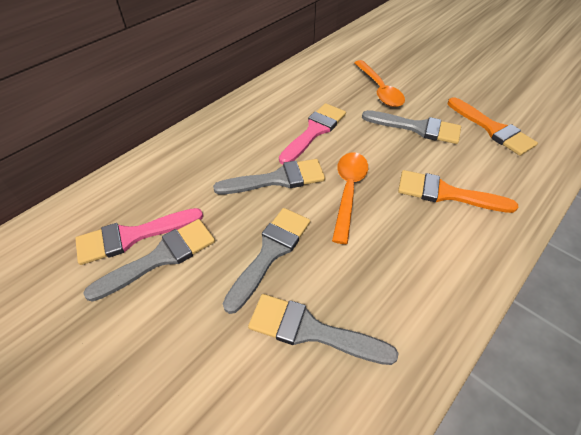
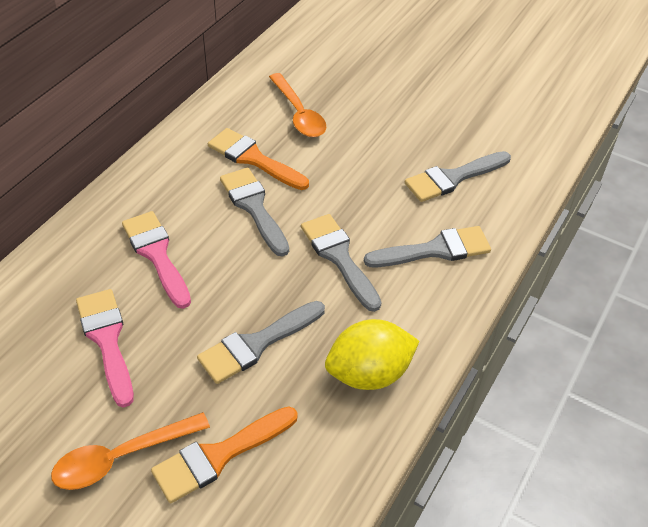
yellow lemon: none = 0 -> [325,319,419,390] = 1

